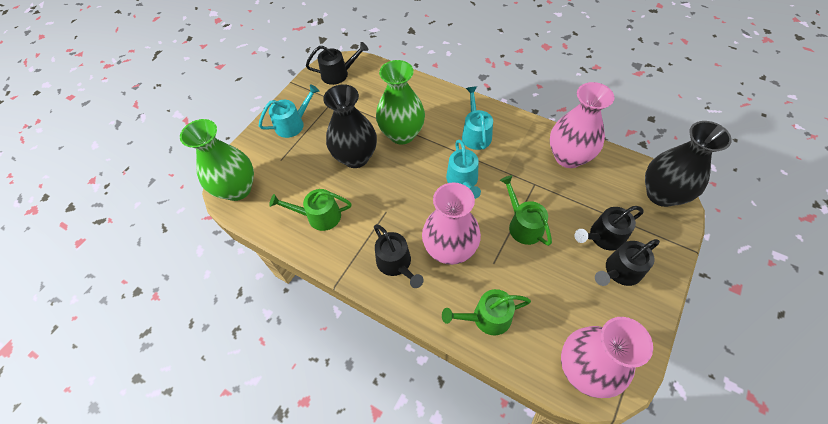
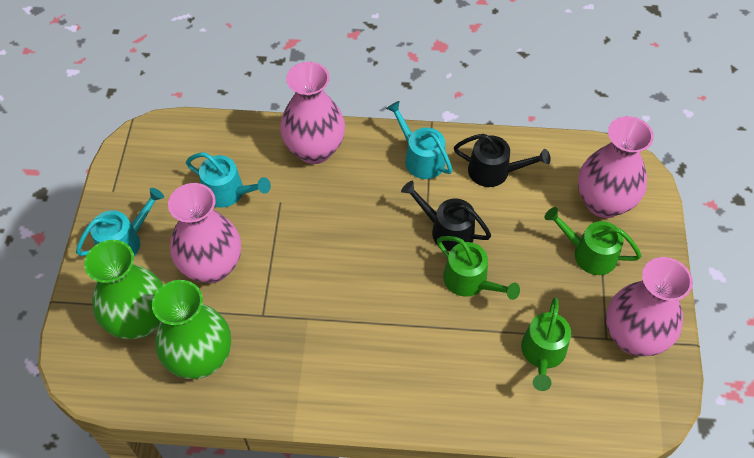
black vase: [323,84,377,168] [645,121,732,207] = 2 -> none = 0
black watering can: [306,42,368,85] [374,224,424,288] [575,206,644,251] [595,239,660,286] = 4 -> [401,181,491,251] [454,134,551,187] = 2
pink vase: [422,182,481,265] [550,82,614,168] [561,317,653,398] = 3 -> [168,183,241,283] [280,62,345,164] [578,116,654,218] [606,257,693,356] = 4

